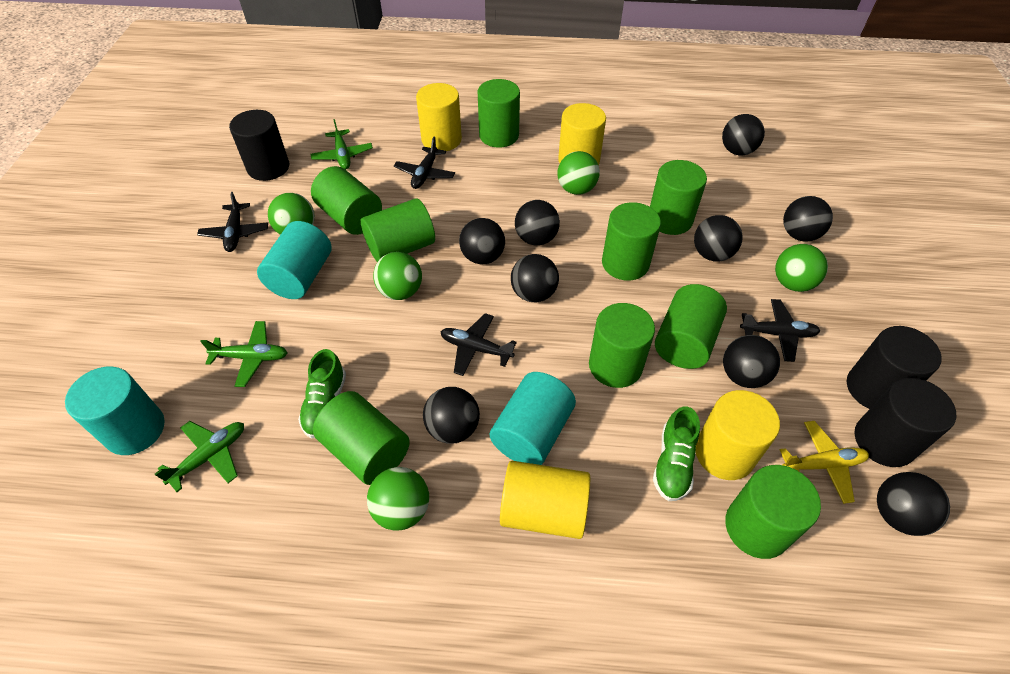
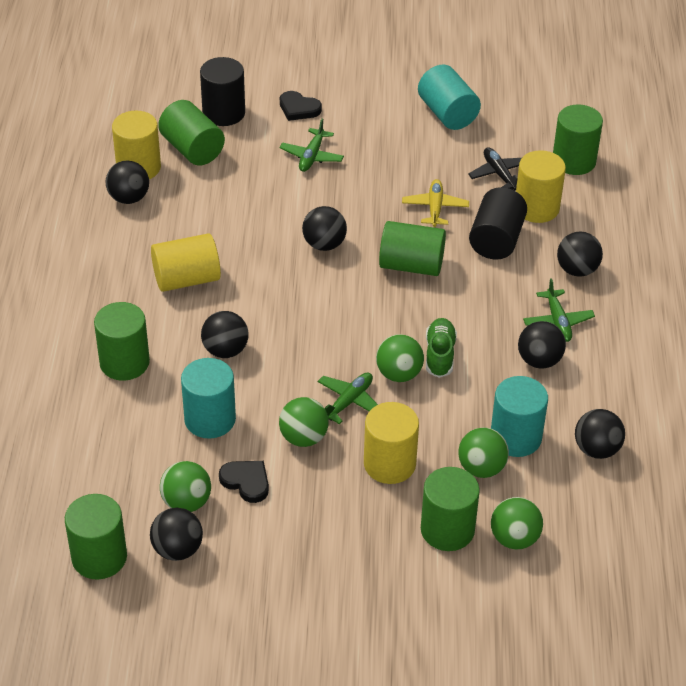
black ball: [423,387,480,444] [459,218,505,264] [511,254,559,303] [515,200,560,245] [694,215,743,262] [722,114,765,155] [723,335,780,388] [783,196,833,242] [877,472,950,536] = 9 -> [105,160,149,204] [150,508,203,561] [201,311,248,358] [302,206,347,251] [518,321,566,369] [557,232,603,277] [575,409,625,459] = 7
black cylinder: [229,110,289,181] [847,326,942,409] [855,378,956,467] = 3 -> [200,57,245,126] [469,187,527,260] = 2
black heart: none = 0 -> [219,461,269,503] [280,91,322,121] = 2
black plane: [197,192,268,252] [394,137,455,189] [441,313,517,376] [740,299,820,362] = 4 -> [468,147,522,191] = 1
green cylinder: [311,166,382,235] [313,391,410,485] [361,198,435,262] [478,79,520,148] [589,303,655,388] [602,202,661,280] [650,160,707,235] [655,284,727,369] [725,465,821,559] = 9 -> [65,494,127,579] [94,302,150,381] [158,100,225,165] [379,221,446,276] [421,467,480,551] [553,105,603,175] = 6
green shoe: [298,349,346,438] [653,406,700,501] = 2 -> [426,318,457,378] = 1

